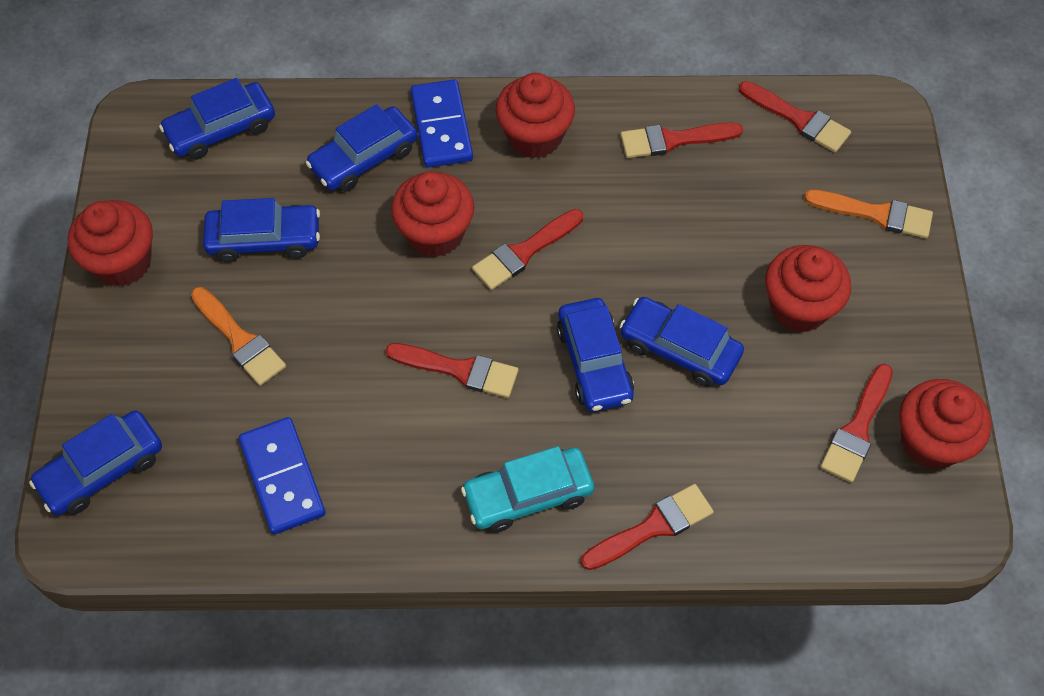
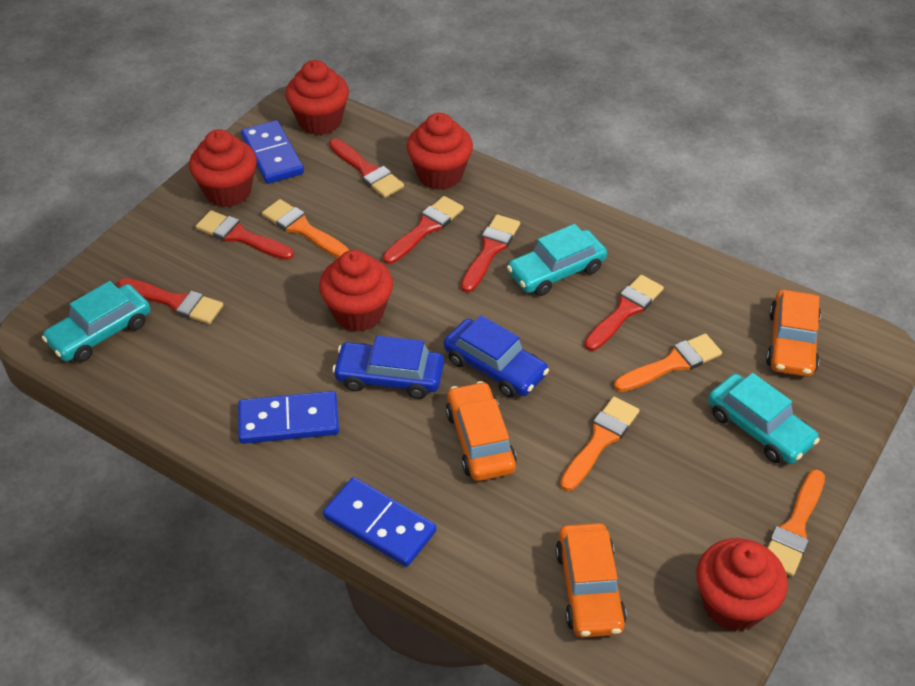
blue car: [29,410,162,515] [159,78,275,160] [203,198,320,262] [306,104,418,192] [557,298,634,412] [620,297,744,387] = 6 -> [332,336,444,399] [444,315,549,398] = 2
blue domino: [239,417,325,535] [411,79,473,168] = 2 -> [238,391,339,444] [241,120,304,184] [323,477,436,567] = 3
orange brush: [191,287,286,386] [804,190,933,239] = 2 -> [262,199,349,258] [560,397,640,491] [614,334,722,392] [767,469,825,576] = 4
orange car: none = 0 -> [446,381,517,481] [555,523,627,638] [766,290,821,377] = 3
turquoise car: [461,446,594,532] = 1 -> [42,281,150,362] [507,224,607,296] [708,373,820,464] = 3

